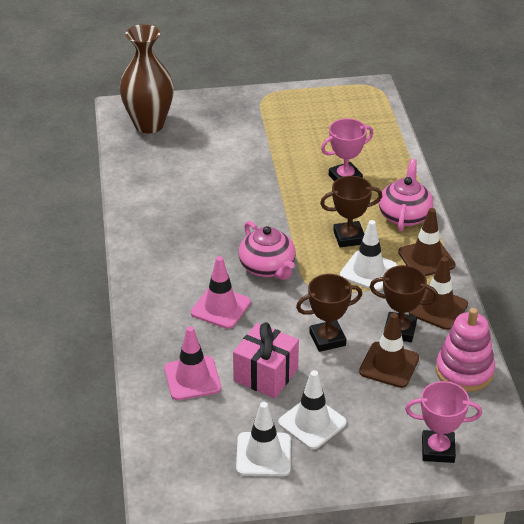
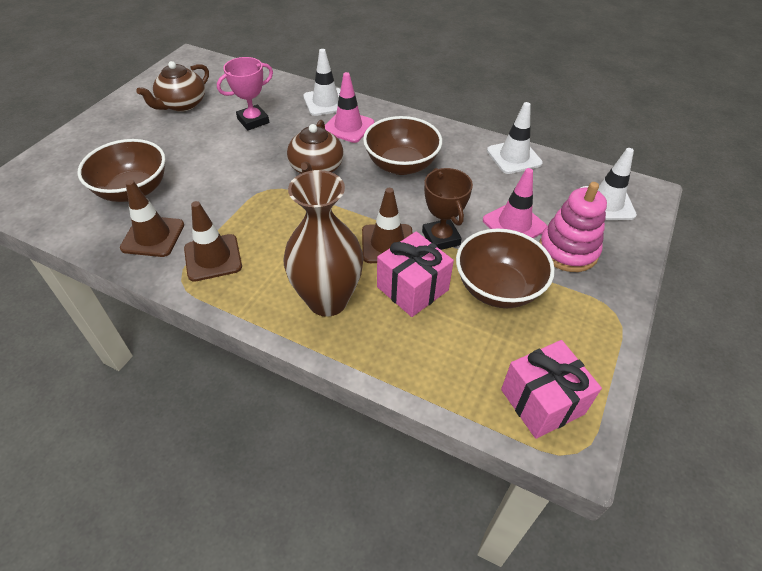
brown bowl: none = 0 -> [77,139,166,202] [363,116,442,175] [456,228,555,308] = 3
brown teapot: none = 0 -> [136,61,209,112] [287,120,344,174] = 2
brown trophy: [296,274,362,352] [320,176,382,247] [370,265,438,342] = 3 -> [422,168,473,250] = 1
pink gift: [233,322,299,398] = 1 -> [377,231,454,317] [501,340,602,439] = 2
pink teapot: [238,221,296,280] [379,159,433,232] = 2 -> none = 0
pink trophy: [321,118,373,181] [405,381,482,463] = 2 -> [217,57,273,130] = 1

